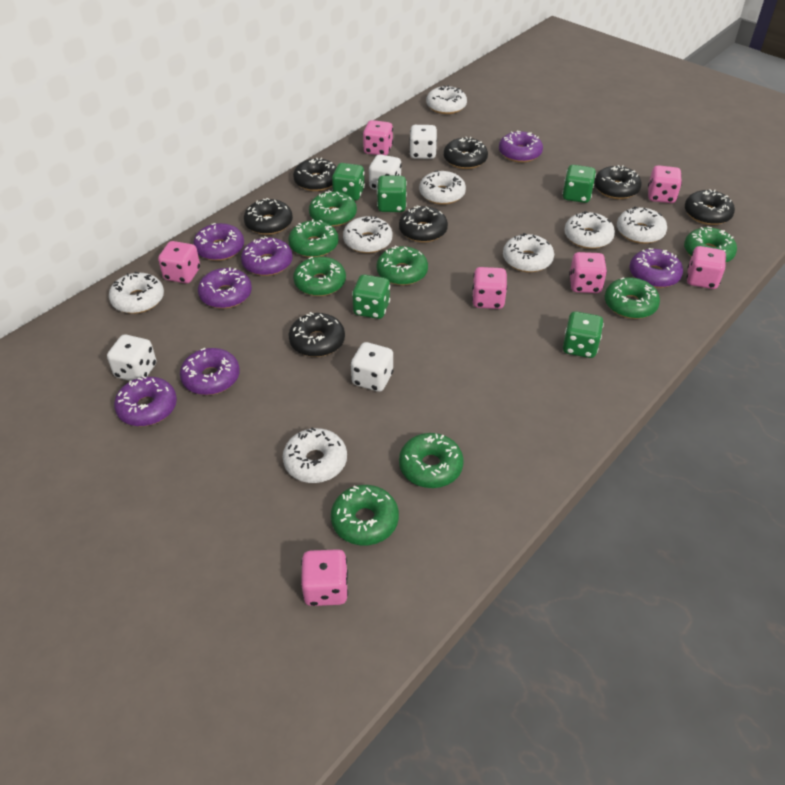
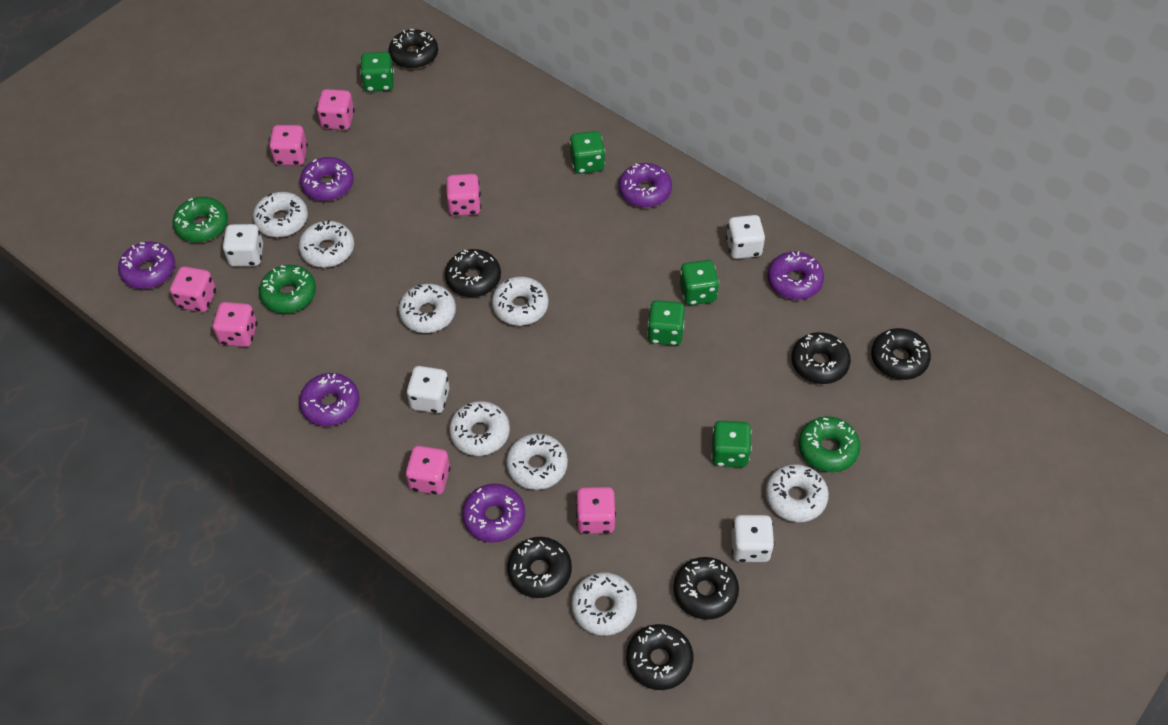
green donut: [288,219,339,257] [293,256,346,296] [309,190,357,227] [331,485,399,545] [377,246,428,285] [399,433,464,488] [605,277,660,319] [684,226,737,263] = 8 -> [172,197,228,242] [259,265,316,313] [799,417,860,472] = 3
purple donut: [114,376,177,426] [180,348,240,395] [193,223,244,261] [198,267,252,309] [241,236,293,276] [499,131,543,163] [630,248,683,288] = 7 -> [118,241,175,289] [299,373,360,426] [300,157,354,201] [462,484,525,543] [619,163,672,208] [767,251,824,300] = 6

